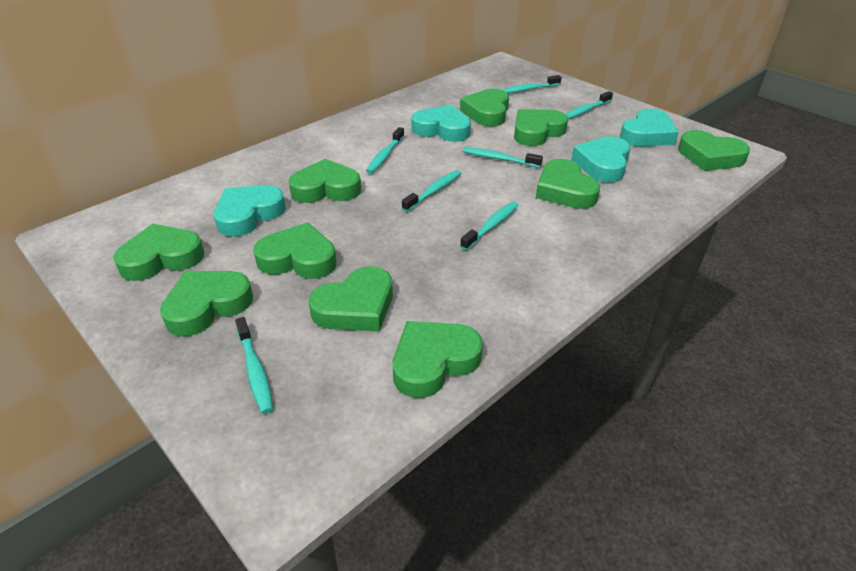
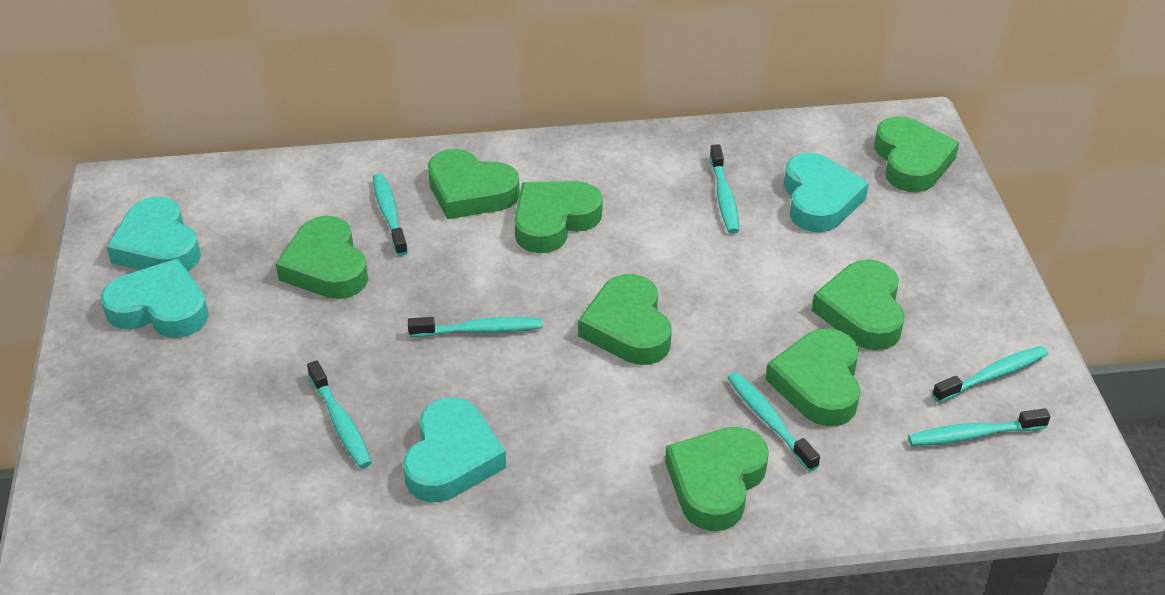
green heart: [113,224,204,281] [160,271,253,337] [253,223,337,279] [289,159,361,203] [309,266,393,332] [393,321,483,398] [460,89,509,126] [514,109,568,146] [536,159,600,209] [678,130,750,171] = 10 -> [276,216,368,299] [428,149,520,219] [514,181,603,253] [578,274,672,365] [665,427,769,531] [765,328,861,426] [812,259,905,350] [874,116,959,192] = 8

